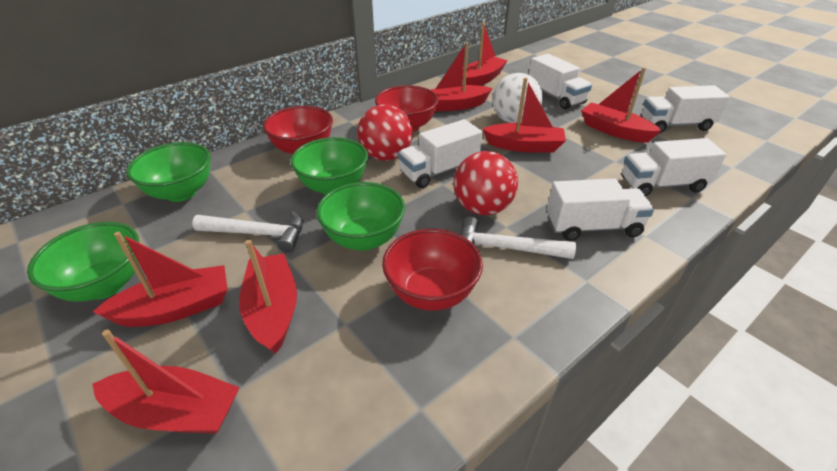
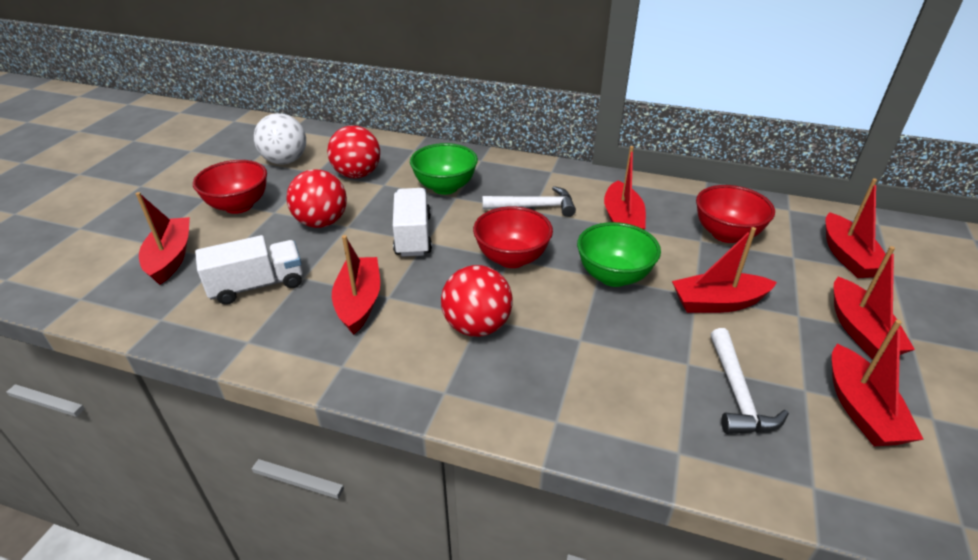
green bowl: [27,222,139,302] [126,142,211,202] [290,137,368,195] [316,182,405,251] = 4 -> [410,143,478,195] [577,222,661,287] = 2
red ball: [357,104,413,161] [453,151,518,215] = 2 -> [287,169,347,228] [327,126,380,178] [441,265,513,337] = 3
white truck: [398,119,482,188] [529,54,592,110] [547,179,654,241] [622,138,726,196] [641,85,729,133] = 5 -> [195,235,303,305] [393,188,432,257] = 2

